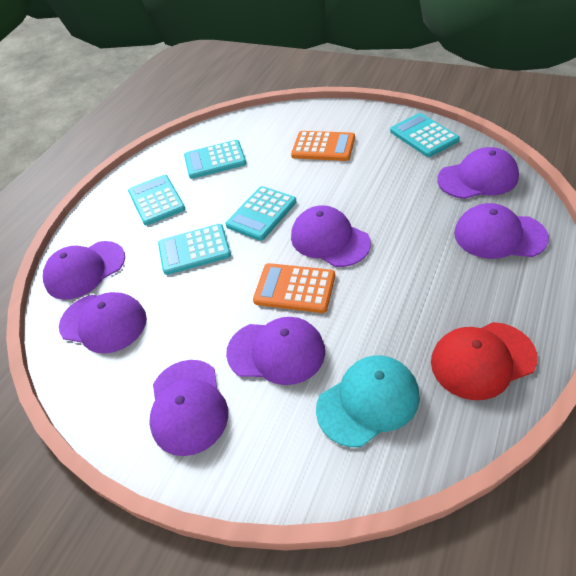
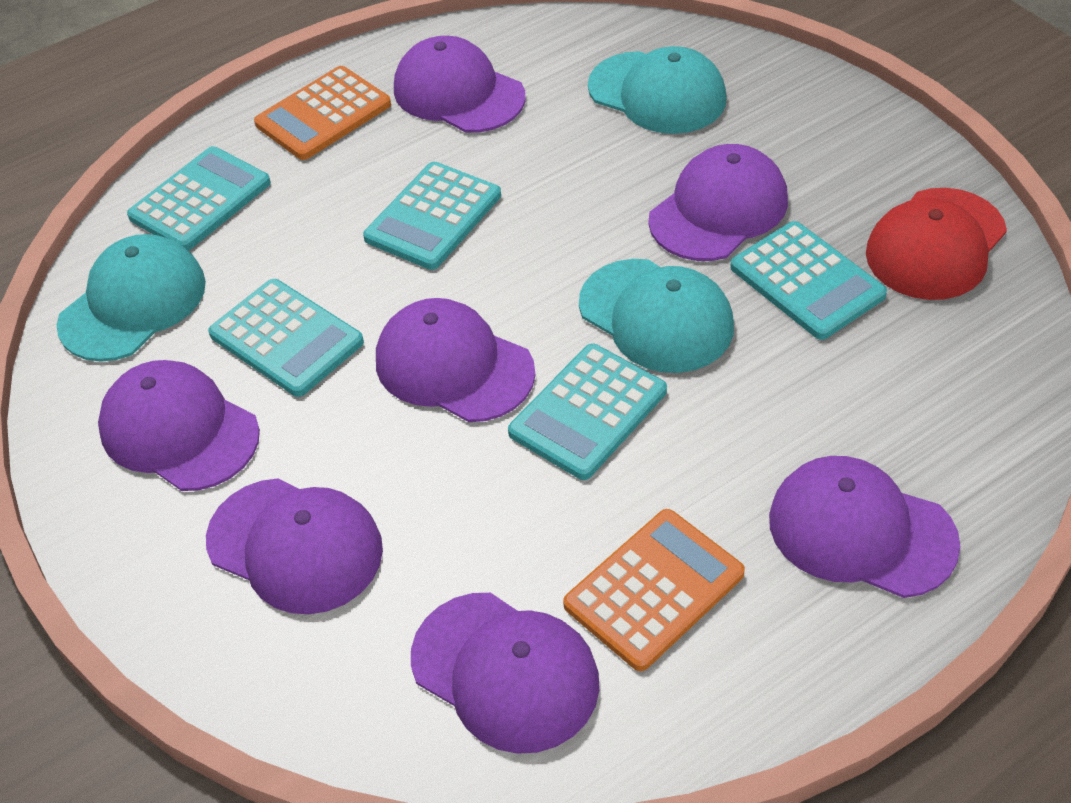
turquoise cap: [316,355,420,447] = 1 -> [57,234,206,362] [579,259,734,373] [588,46,727,134] = 3

